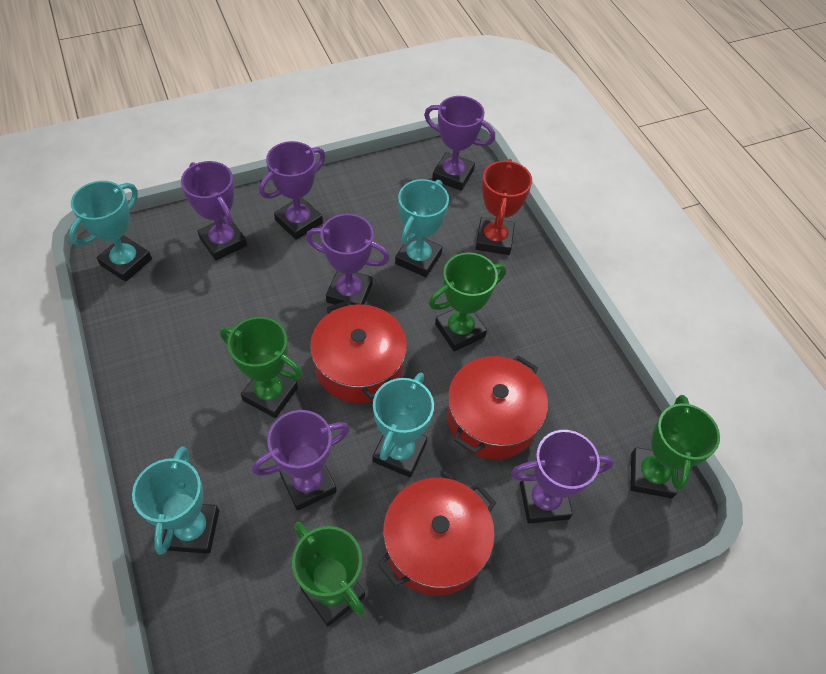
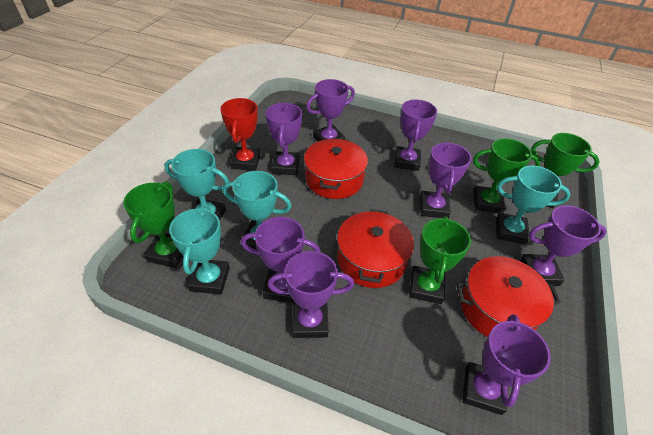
purple trophy: [181,161,247,261] [252,410,350,511] [259,141,326,240] [306,214,390,306] [424,96,495,191] [511,430,614,523] = 6 -> [241,217,320,303] [266,103,302,175] [267,251,354,338] [306,79,355,142] [394,100,437,171] [420,142,472,218] [463,314,551,415] [520,205,607,286] = 8

